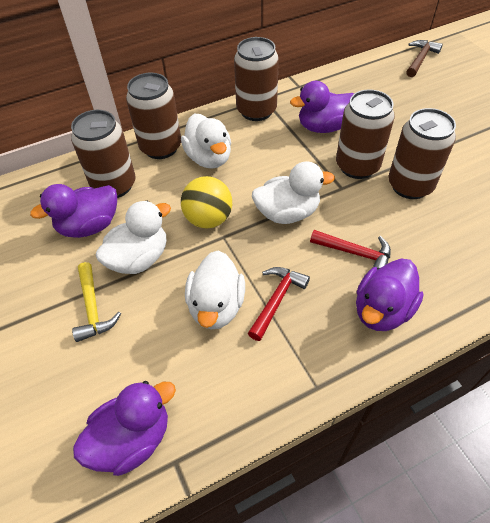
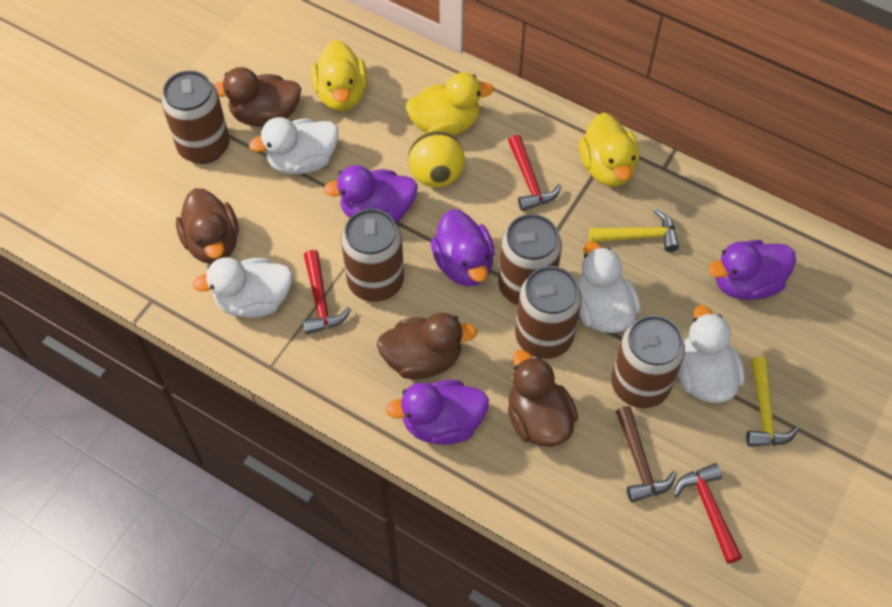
brown duck: none = 0 -> [176,188,238,264] [214,67,301,127] [377,312,477,379] [508,350,578,447] = 4
red hammer: [248,267,310,341] [310,230,391,270] = 2 -> [303,250,351,334] [508,135,561,211] [673,463,742,564] = 3
yellow duck: none = 0 -> [312,40,367,111] [406,72,494,136] [579,113,639,187] = 3
yellow hammer: [72,262,121,342] = 1 -> [589,209,679,252] [746,357,799,447] = 2

